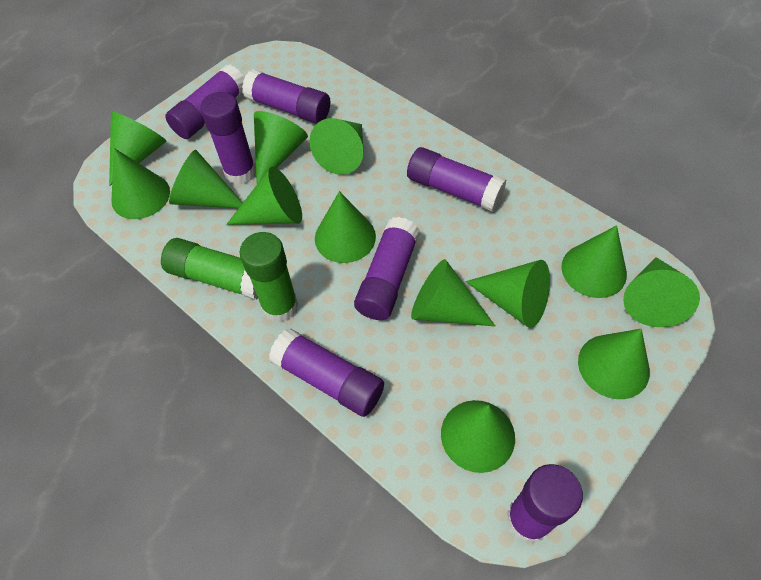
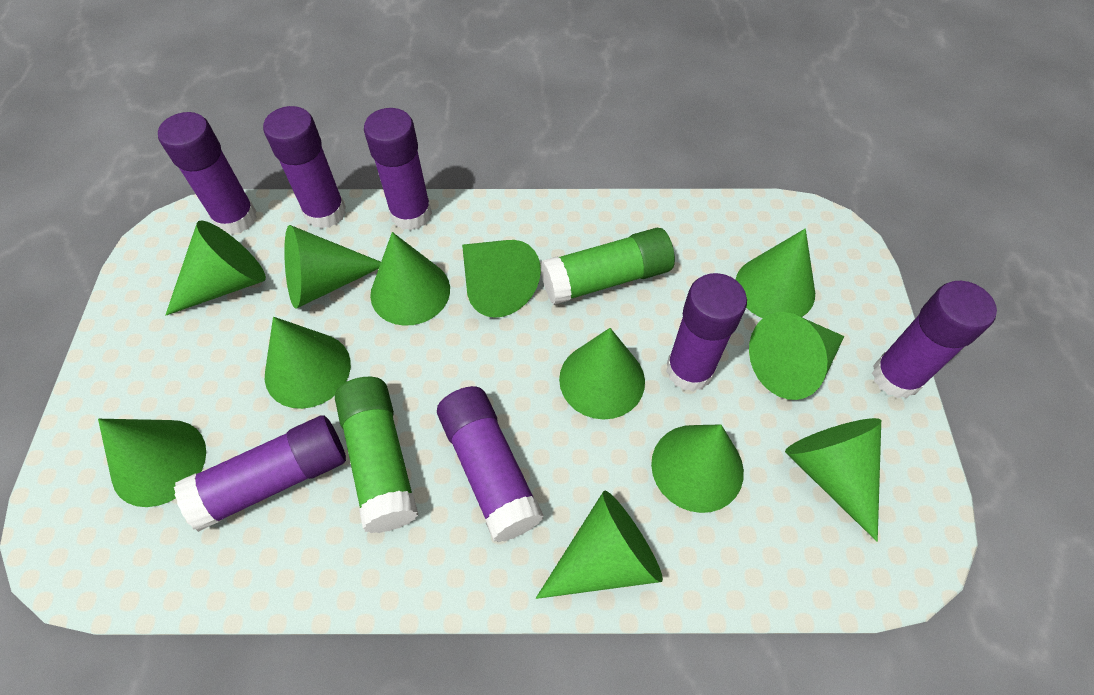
green cone: [109,112,166,186] [111,148,170,219] [169,150,243,209] [226,167,302,225] [254,111,308,184] [309,118,363,175] [315,191,376,263] [411,259,495,326] [441,400,515,473] [465,260,550,328] [561,225,627,298] [578,329,650,399] [623,257,700,327] = 13 -> [98,419,206,507] [166,220,266,315] [265,317,351,409] [284,225,381,309] [370,232,450,326] [462,240,541,318] [536,491,663,599] [559,328,645,419] [651,424,744,513] [736,229,815,318] [749,312,844,400] [785,418,881,542] = 12

